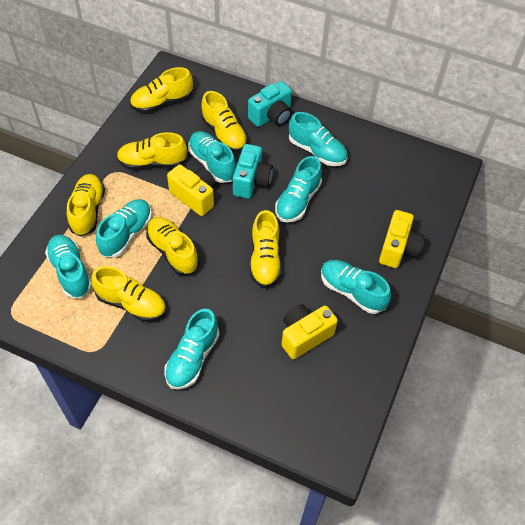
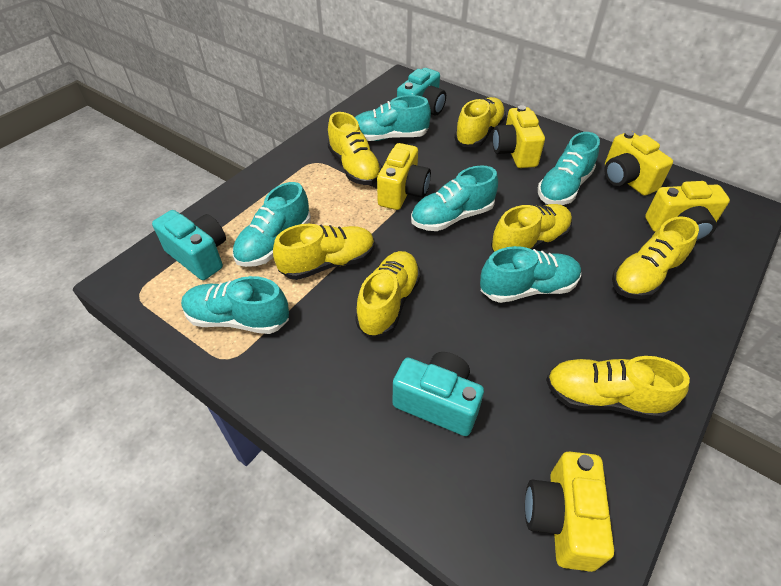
turquoise camera: [233,144,273,199] [248,81,292,127] = 2 -> [152,210,226,280] [393,352,484,436] [397,68,446,116] = 3
turquoise shoe: [45,235,92,298] [96,199,152,258] [164,309,219,390] [188,131,236,183] [275,156,322,223] [289,112,348,166] [321,260,391,314] = 7 -> [181,276,289,334] [233,182,311,267] [355,95,431,141] [411,166,498,231] [480,246,581,303] [538,132,600,205] = 6
yellow camera: [167,165,216,216] [282,304,338,359] [379,210,424,268] = 3 -> [377,143,431,210] [492,105,545,168] [525,451,614,572] [604,131,673,196] [645,181,730,242] = 5

